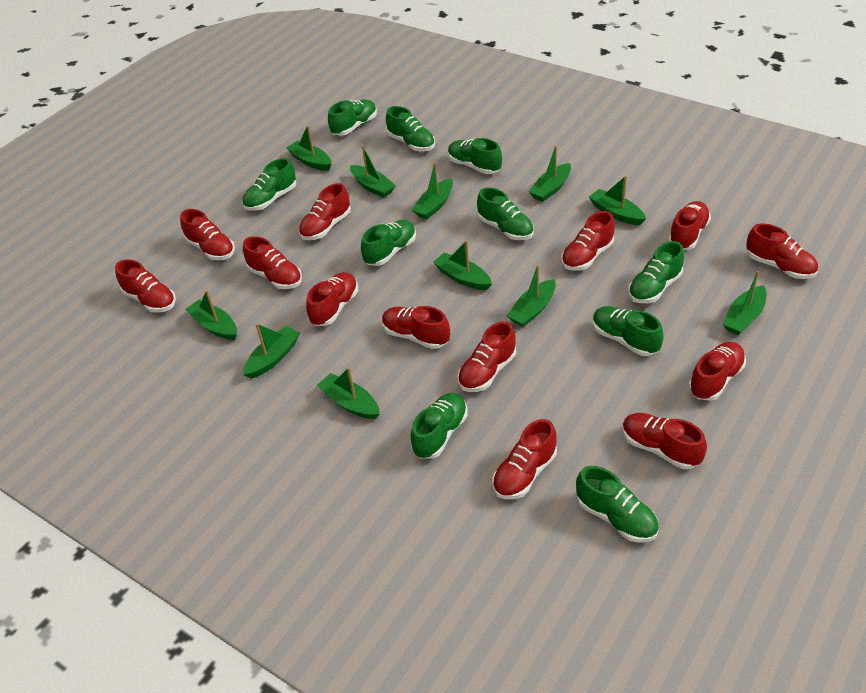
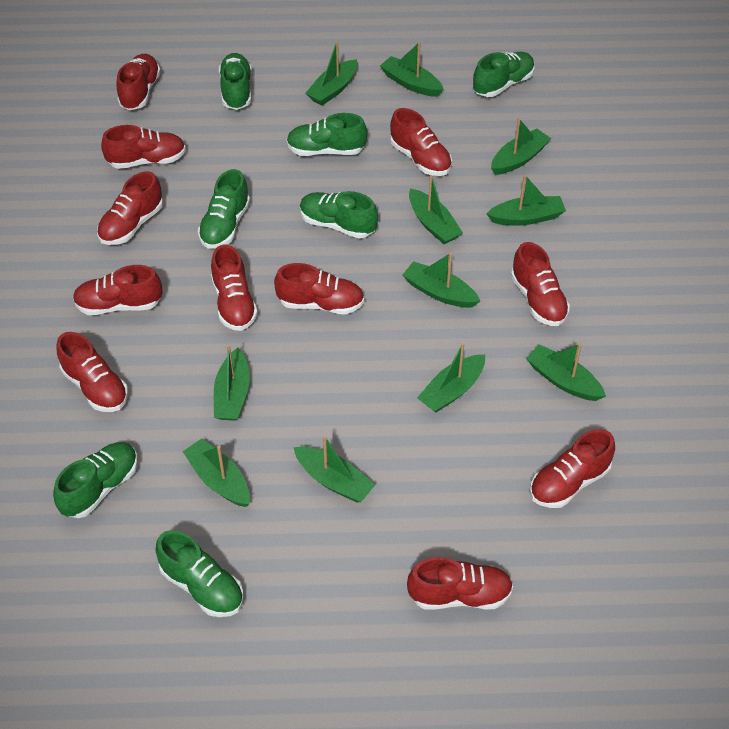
green shoe: [242,158,296,211] [328,100,377,136] [361,220,416,266] [386,106,435,151] [411,393,468,459] [448,138,502,174] [477,187,534,240] [576,466,659,543] [593,306,663,356] [628,241,684,303] = 10 -> [53,442,138,518] [156,530,243,617] [198,169,250,249] [219,53,252,110] [286,113,367,156] [300,191,378,238] [473,52,535,97] = 7
red shoe: [115,259,176,313] [180,209,235,260] [243,236,302,289] [299,183,351,240] [306,272,358,326] [382,306,450,349] [457,321,516,392] [492,419,557,499] [561,211,615,271] [622,413,707,469] [668,201,711,250] [688,342,746,401] [746,223,818,279] = 13 -> [56,332,128,412] [73,265,162,315] [97,171,163,245] [101,125,186,169] [116,54,161,110] [211,244,258,331] [274,263,364,315] [390,108,452,176] [407,557,513,610] [511,242,570,326] [530,429,615,508] = 11

